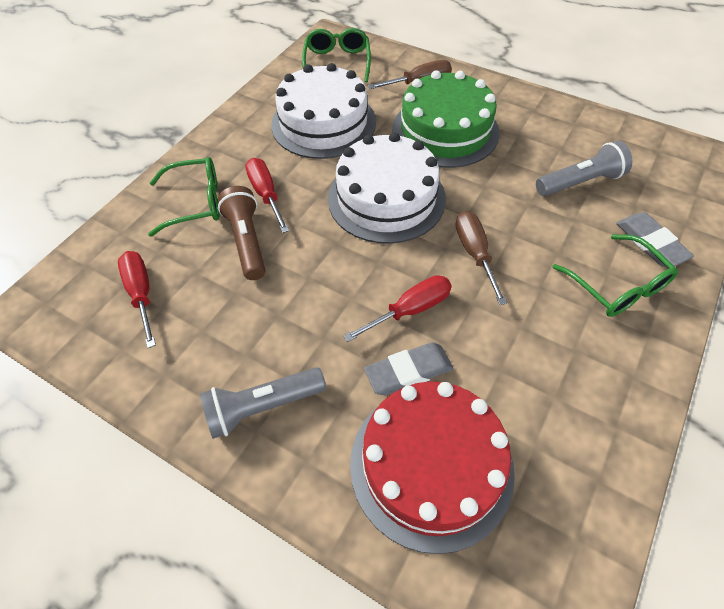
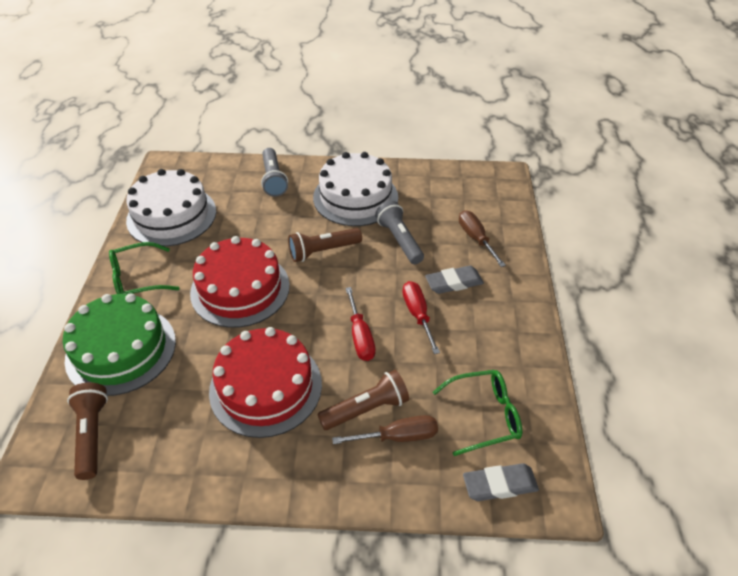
brown flashlight: [218,186,266,280] = 1 -> [67,382,108,480] [288,228,362,262] [317,370,409,430] = 3
green glasses: [148,157,219,237] [302,28,371,82] [552,234,678,317] = 3 -> [109,242,179,294] [433,370,522,456] = 2
red cake: [350,381,515,554] = 1 -> [190,236,290,328] [209,327,322,438] = 2
red screwdriver: [118,251,156,348] [245,158,289,233] [343,275,452,342] = 3 -> [345,287,375,361] [402,281,440,354] = 2

